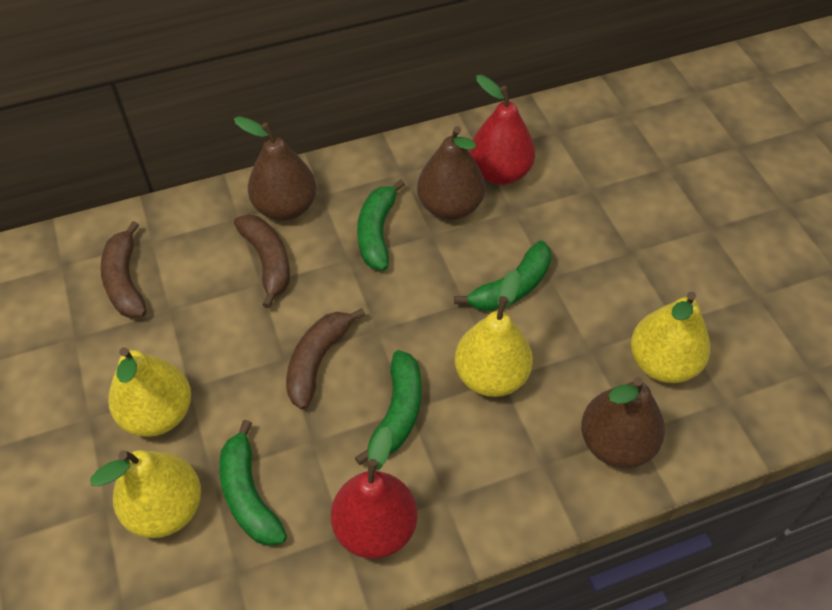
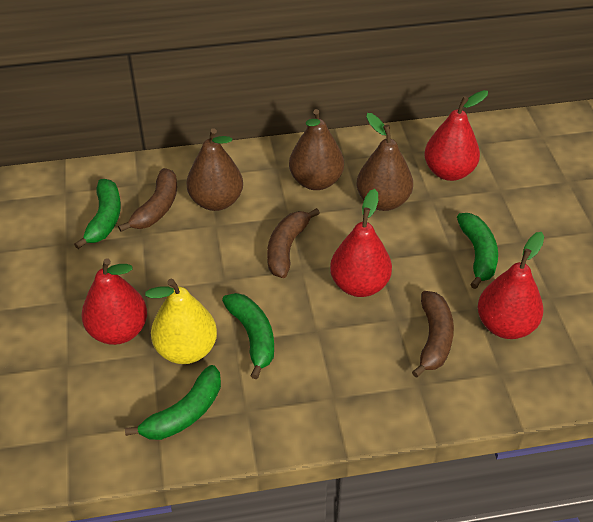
red pear: [331,426,417,559] [469,75,535,185] = 2 -> [81,258,147,345] [330,189,392,297] [424,90,488,181] [478,232,544,339] = 4
yellow pear: [90,450,201,538] [108,347,191,437] [455,270,533,397] [631,292,710,383] = 4 -> [145,278,217,364] = 1

